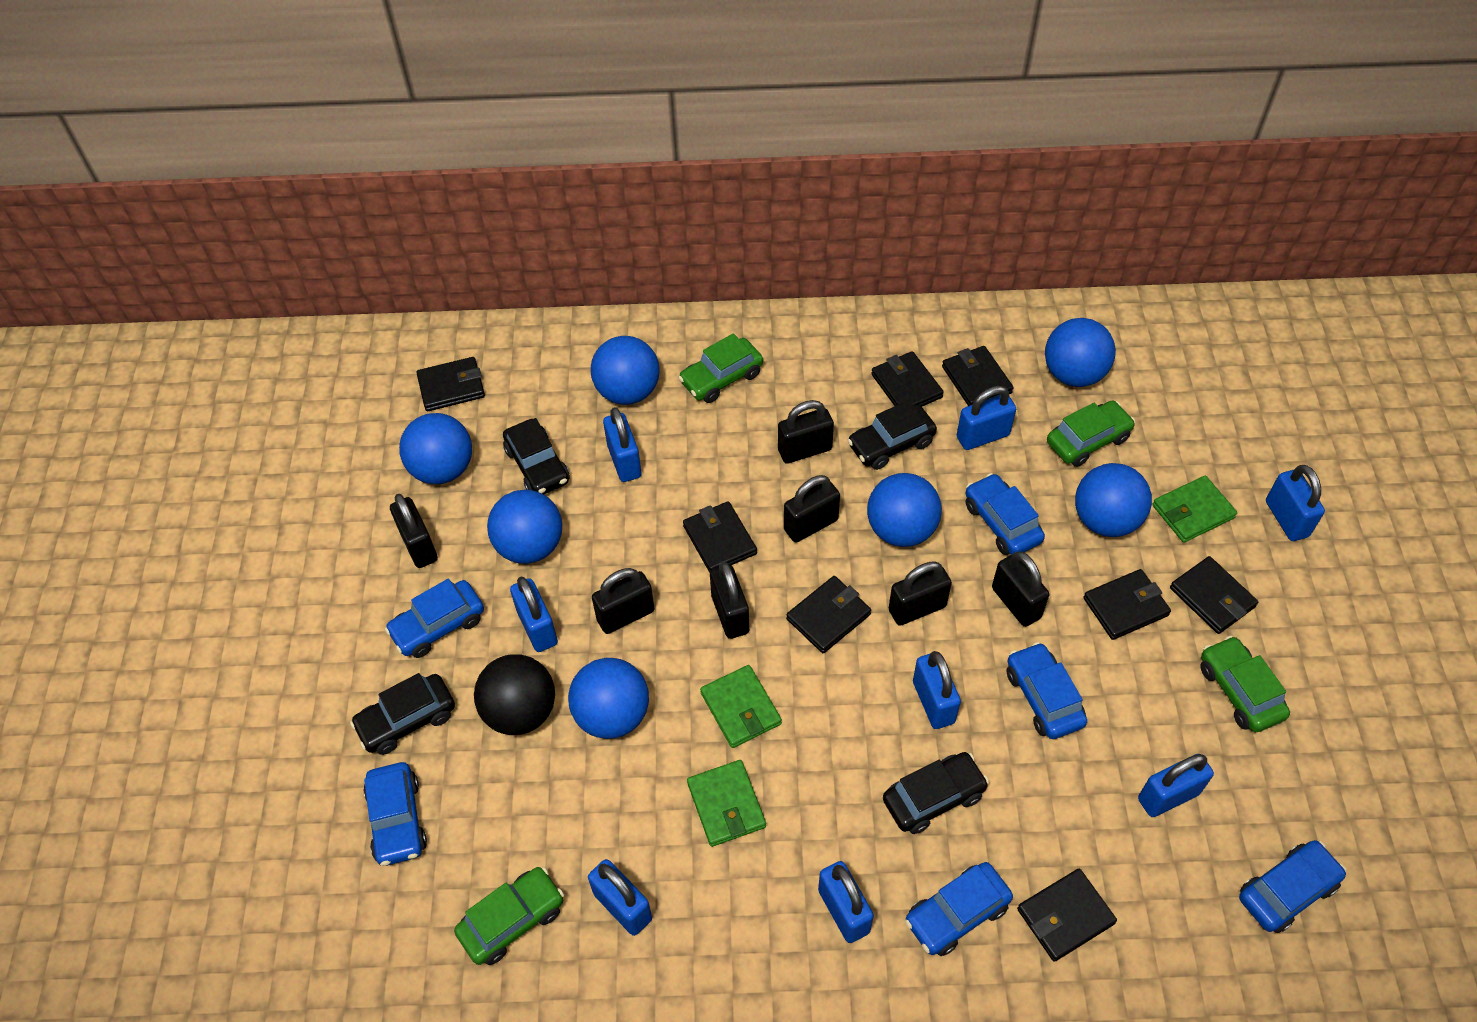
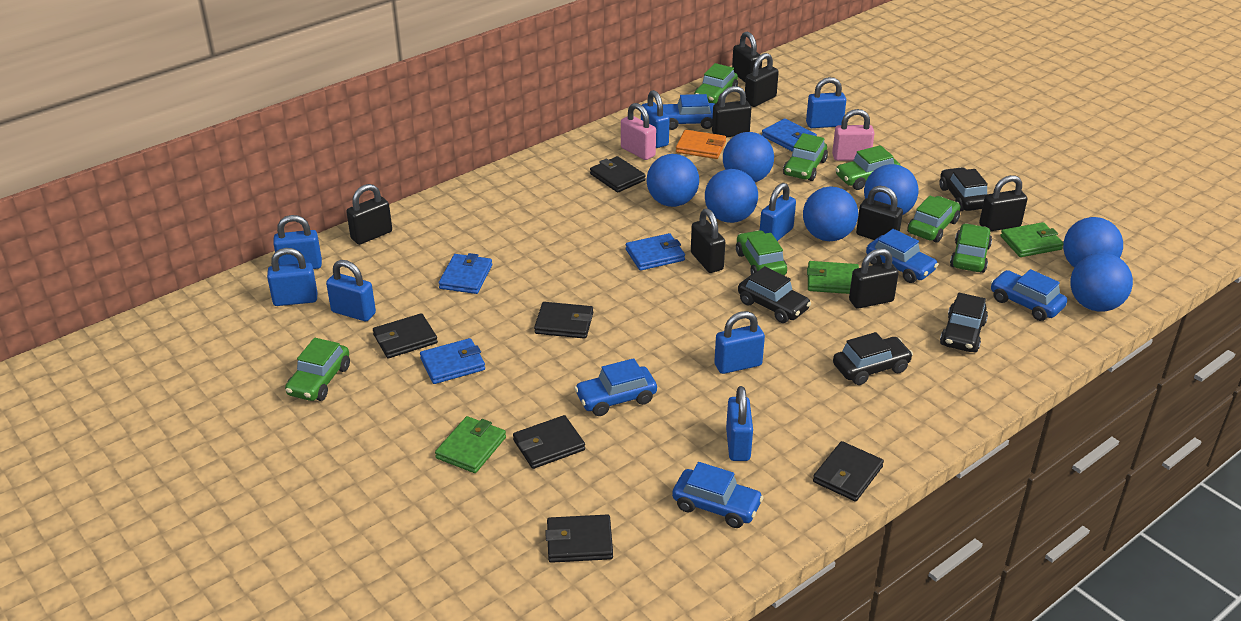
black ball: [474,654,555,735] = 1 -> none = 0
black padlock: [390,494,438,568] [592,568,655,634] [710,562,749,639] [778,400,834,464] [784,475,840,543] [889,562,952,626] [992,551,1049,627] = 7 -> [346,184,392,245] [691,208,725,273] [712,86,751,137] [732,32,762,82] [745,53,779,107] [849,249,899,309] [856,186,903,240] [979,175,1027,232] = 8
black wallet: [416,357,485,411] [683,501,757,573] [786,576,871,653] [871,351,944,407] [942,346,1014,406] [1017,869,1117,962] [1083,569,1171,640] [1170,556,1258,634] = 8 -> [373,313,438,358] [513,415,585,469] [534,302,593,339] [545,514,613,563] [590,156,646,193] [813,441,884,502] = 6
blue car: [364,762,427,866] [385,579,484,658] [905,862,1013,956] [966,473,1045,555] [1006,642,1087,739] [1239,840,1346,933] = 6 -> [574,358,657,416] [663,94,714,130] [672,462,764,528] [866,229,938,283] [990,269,1067,321] = 5
blue wallet: none = 0 -> [420,338,485,384] [439,253,492,294] [626,233,685,271] [762,119,817,152] = 4
green car: [454,867,564,965] [678,333,763,403] [1047,401,1136,467] [1200,636,1290,732] = 4 -> [285,338,350,401] [694,63,738,104] [736,230,787,275] [783,133,828,181] [835,145,900,190] [907,196,960,243] [950,223,992,273] = 7
orange wallet: none = 0 -> [676,130,726,159] = 1
pink padlock: none = 0 -> [621,103,656,160] [832,109,875,161] = 2

